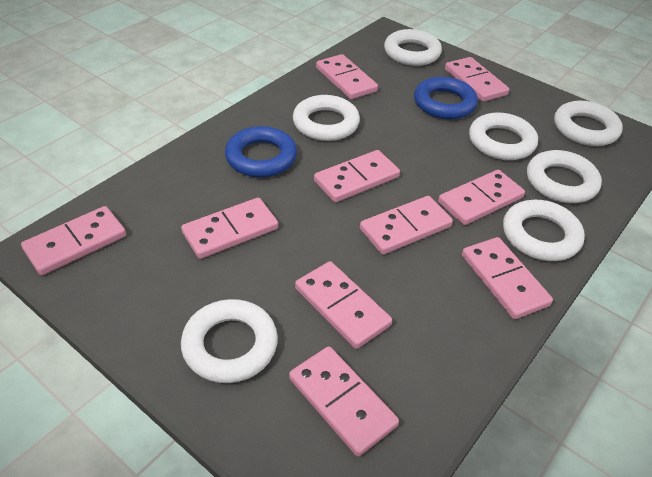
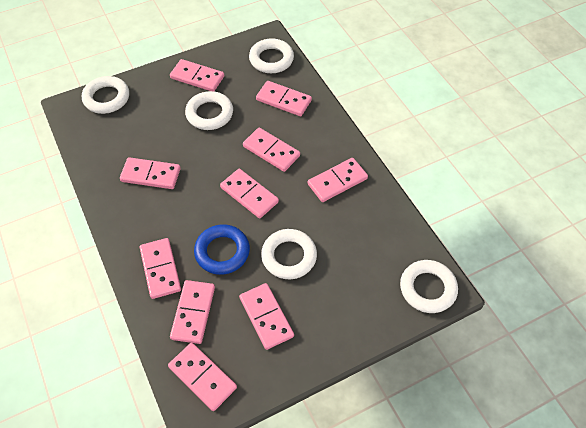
blue ring: [225,126,297,178] [414,77,478,120] = 2 -> [194,224,250,275] = 1
white ring: [181,299,278,383] [293,95,360,141] [384,29,442,66] [469,112,538,160] [503,200,585,261] [527,150,602,203] [554,101,623,146] = 7 -> [82,76,129,114] [185,91,233,130] [249,38,294,73] [261,229,317,279] [400,260,458,313] = 5

